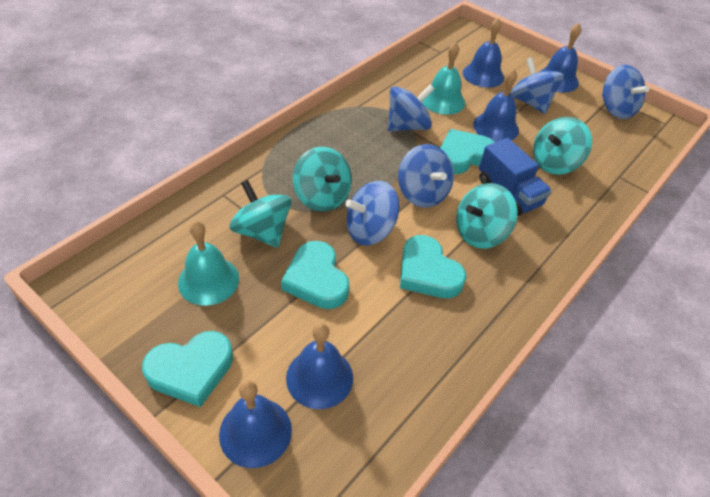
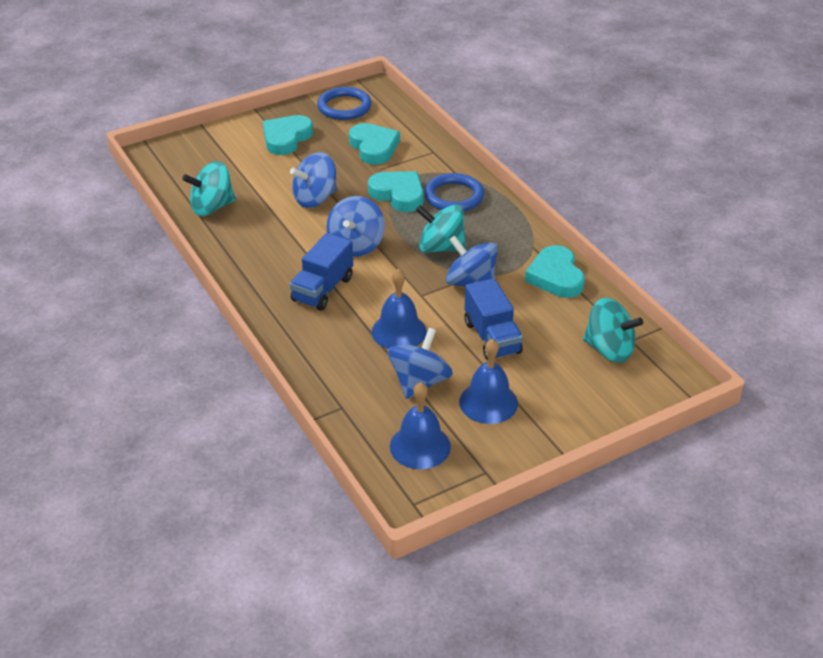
blue bell: [219,380,292,468] [286,323,353,409] [463,18,504,88] [473,69,519,142] [539,23,581,92] = 5 -> [371,268,427,349] [390,382,451,469] [459,339,518,424] = 3
blue ring: none = 0 -> [317,87,372,120] [424,173,484,211] = 2
blue spinning top: [345,181,399,246] [388,85,434,131] [398,144,454,208] [511,57,564,114] [602,65,650,119] = 5 -> [290,152,337,208] [327,196,385,257] [388,328,453,399] [446,235,498,287] = 4
blue truck: [479,138,552,216] = 1 -> [290,233,353,311] [464,279,523,361] = 2
turquoise bell: [178,221,239,306] [422,42,465,115] = 2 -> none = 0
turquoise spinning top: [229,180,292,248] [293,147,352,211] [456,183,518,248] [533,117,592,175] = 4 -> [182,161,236,216] [416,204,466,253] [583,298,643,363] = 3

